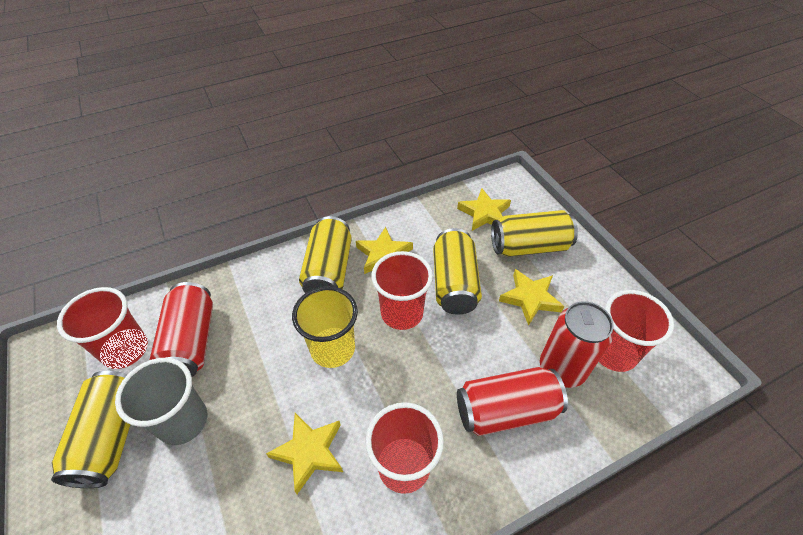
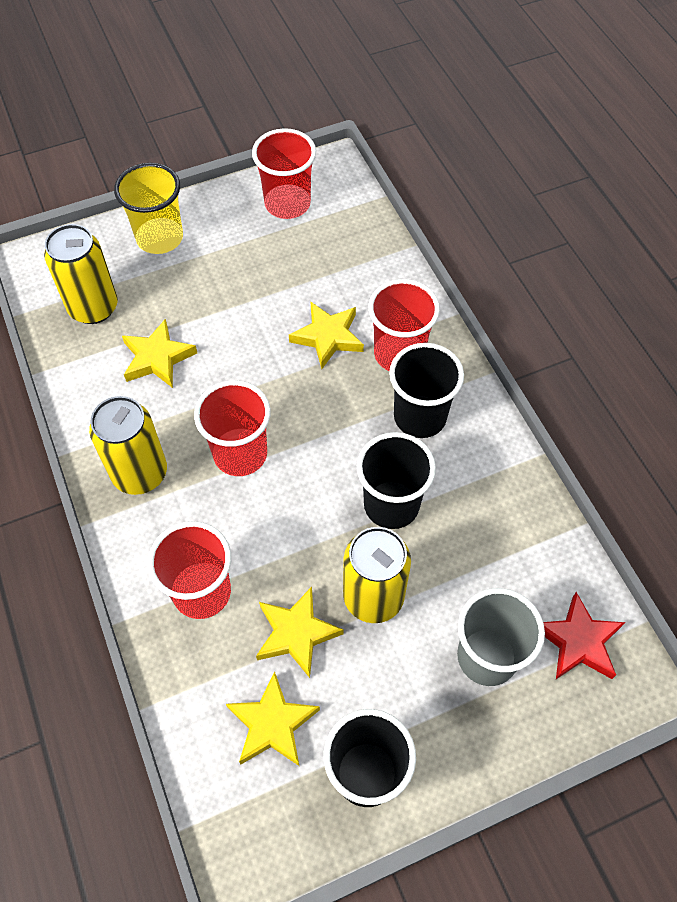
black cup: none = 0 -> [324,709,416,807] [357,432,436,529] [389,343,464,438] = 3
red can: [150,282,213,377] [457,367,568,436] [540,301,614,388] = 3 -> none = 0
red star: none = 0 -> [543,592,625,679] = 1
yellow can: [51,371,130,488] [299,216,352,293] [433,228,482,314] [491,210,578,257] = 4 -> [44,224,118,324] [89,396,167,495] [343,527,411,623] = 3

